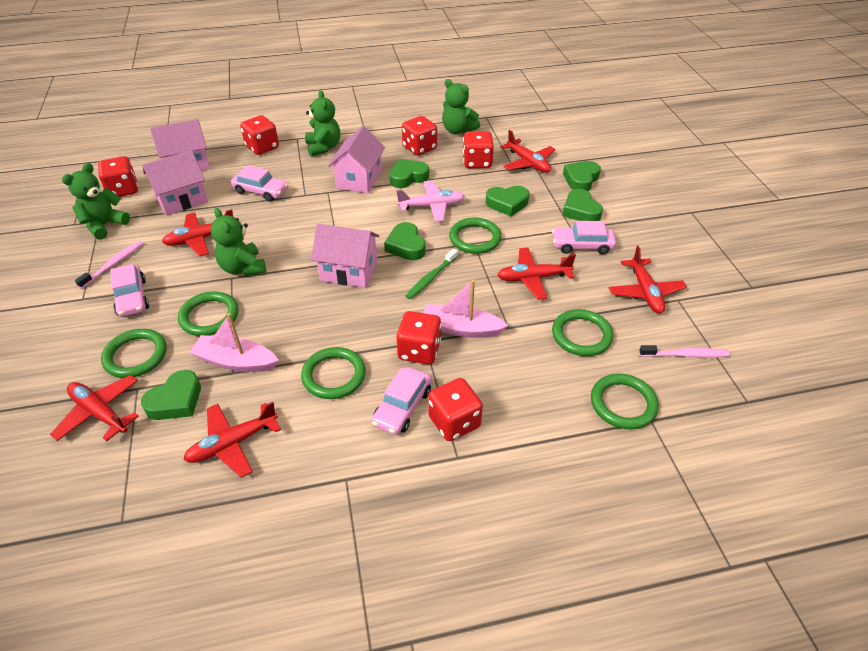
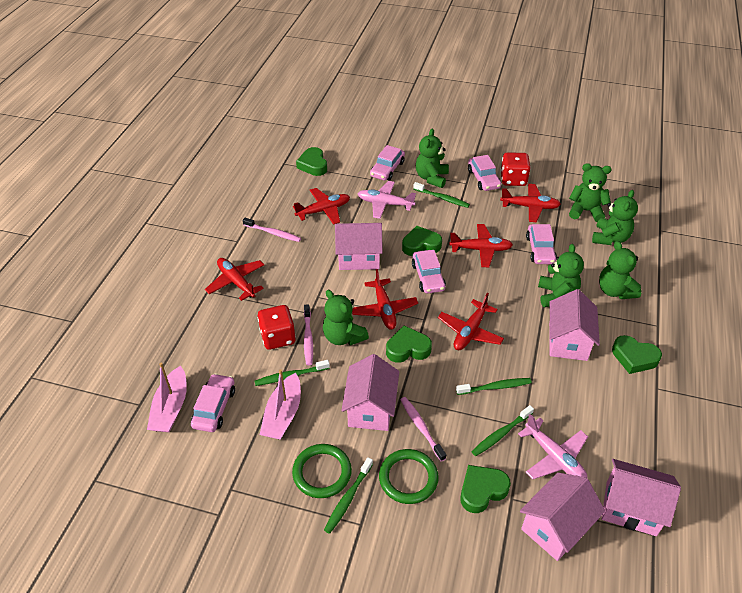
green heart: [141,370,201,420] [384,222,426,260] [389,159,429,188] [486,186,529,216] [562,189,603,221] [563,161,601,191] = 6 -> [296,147,327,176] [386,326,432,363] [402,226,442,256] [460,465,511,513] [612,335,662,374] = 5
green ring: [101,329,167,378] [178,291,239,336] [301,347,366,399] [449,218,501,254] [552,309,613,356] [591,373,659,429] = 6 -> [292,444,352,498] [379,449,439,504] = 2
green teddy bear: [62,163,130,240] [211,208,266,276] [305,90,340,157] [442,79,480,134] = 4 -> [323,290,369,346] [416,129,449,188] [538,244,584,307] [569,163,612,222] [592,190,638,245] [599,241,641,299] = 6
green toothbrush: [406,248,458,299] = 1 -> [254,360,330,386] [324,457,373,534] [413,182,470,208] [456,378,532,395] [471,405,534,456] = 5
pink car: [110,264,149,317] [231,165,288,202] [371,367,432,435] [552,221,616,254] = 4 -> [191,373,235,432] [370,145,405,181] [412,250,446,294] [468,155,501,191] [526,224,557,264] = 5
pink house: [142,150,208,215] [150,119,210,171] [311,224,380,288] [328,126,385,193] = 4 -> [335,223,383,270] [341,354,399,431] [520,473,605,561] [549,289,600,361] [602,459,681,536] = 5
pink plane: [396,181,465,222] = 1 -> [358,181,416,219] [518,414,588,480] = 2
pink toothbrush: [75,241,143,289] [639,345,730,357] = 2 -> [243,218,301,242] [304,304,313,366] [400,397,446,461] = 3
red dice: [98,156,138,197] [240,115,279,155] [396,311,441,364] [402,116,437,156] [428,378,483,441] [463,131,494,169] = 6 -> [257,305,296,350] [500,152,531,186] = 2

